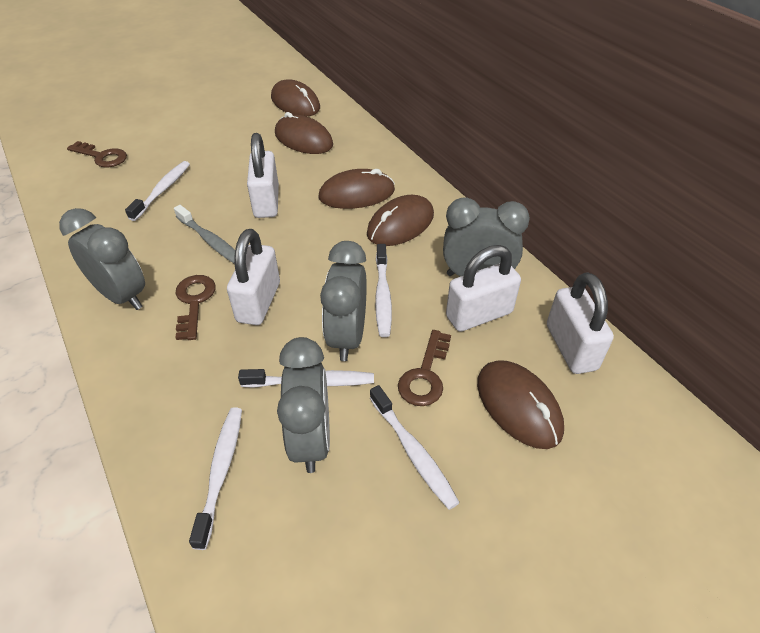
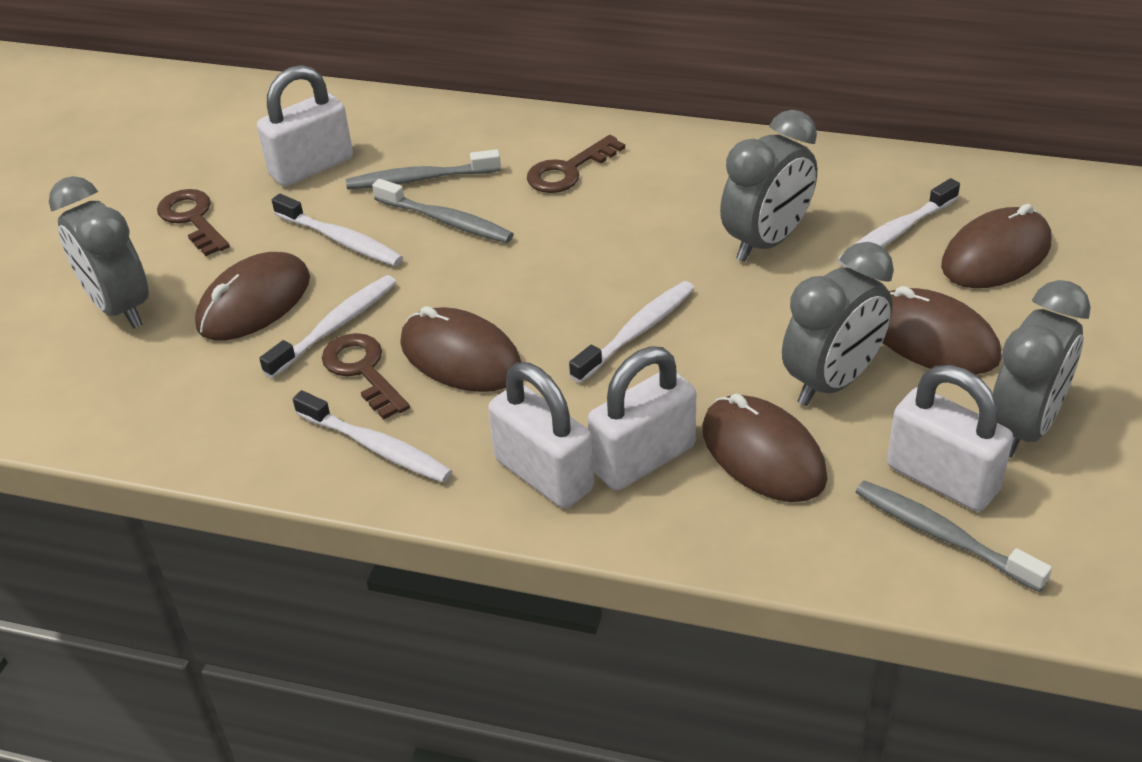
grey toothbrush: [174,205,235,263] = 1 -> [346,149,501,189] [372,179,514,243] [856,480,1052,592] = 3

